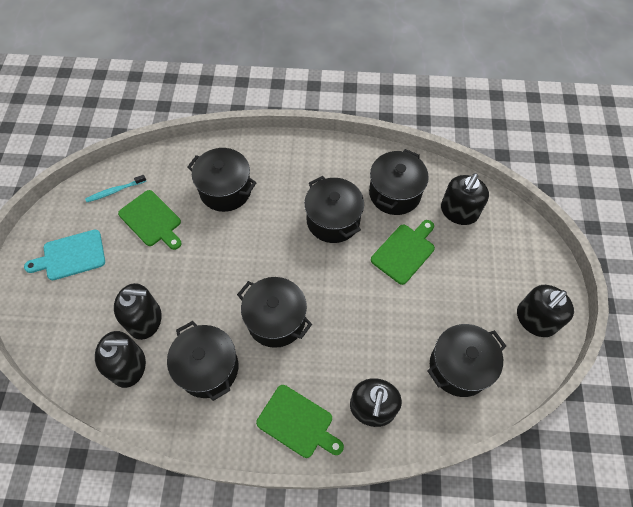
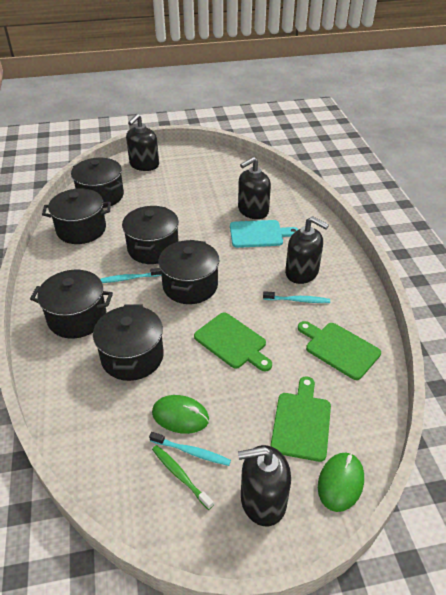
black soap dispenser: [95,331,146,388] [114,283,162,340] [350,378,402,427] [441,173,489,225] [517,285,574,337] = 5 -> [126,114,159,171] [238,157,271,219] [238,445,291,526] [285,216,329,284] = 4
green mouse: none = 0 -> [152,395,209,434] [318,453,364,512] = 2
green toothbrush: none = 0 -> [152,445,213,510] = 1
turquoise toothbrush: [85,175,146,202] = 1 -> [100,268,161,283] [149,432,231,466] [263,291,330,303] = 3

